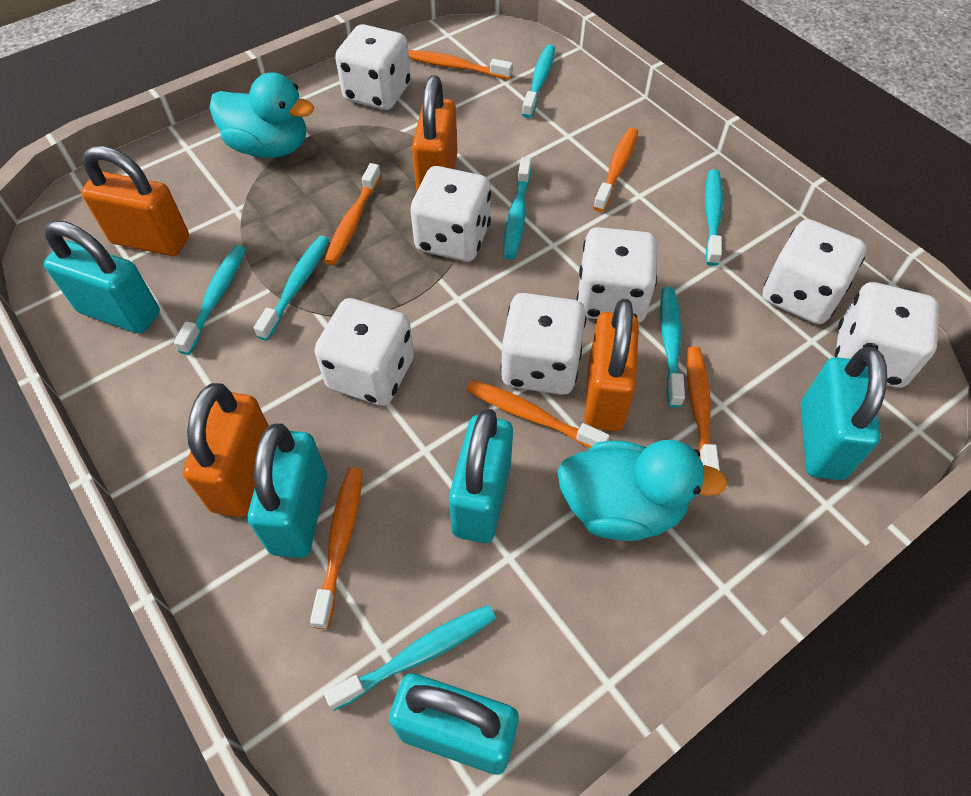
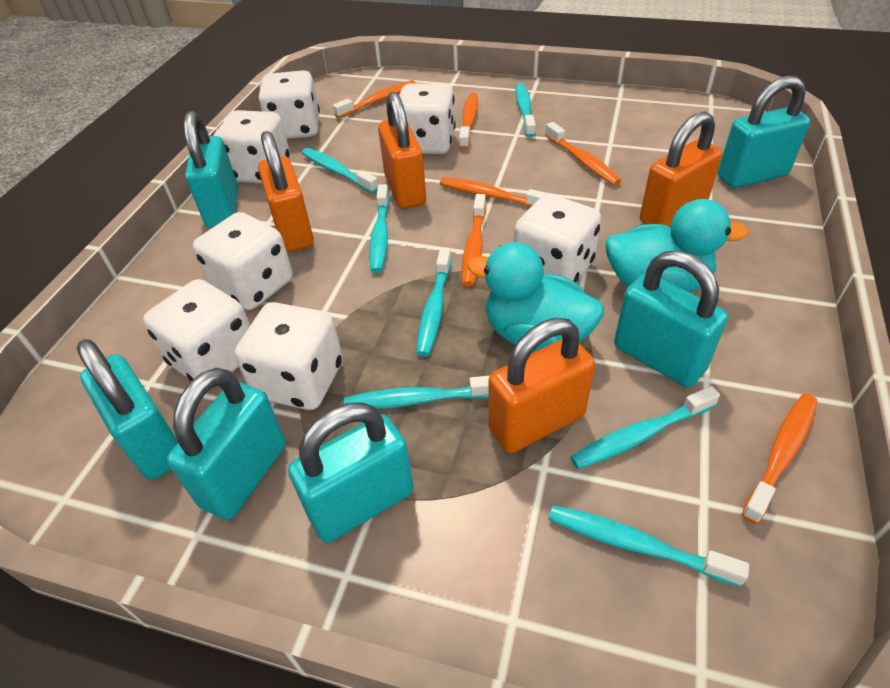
turquoise padlock: [44,220,160,334] [248,423,327,558] [389,673,518,775] [449,409,513,543] [801,347,887,480] = 5 -> [77,339,178,480] [167,368,286,520] [184,111,238,228] [288,402,414,543] [614,250,728,387] [718,76,810,188] = 6

